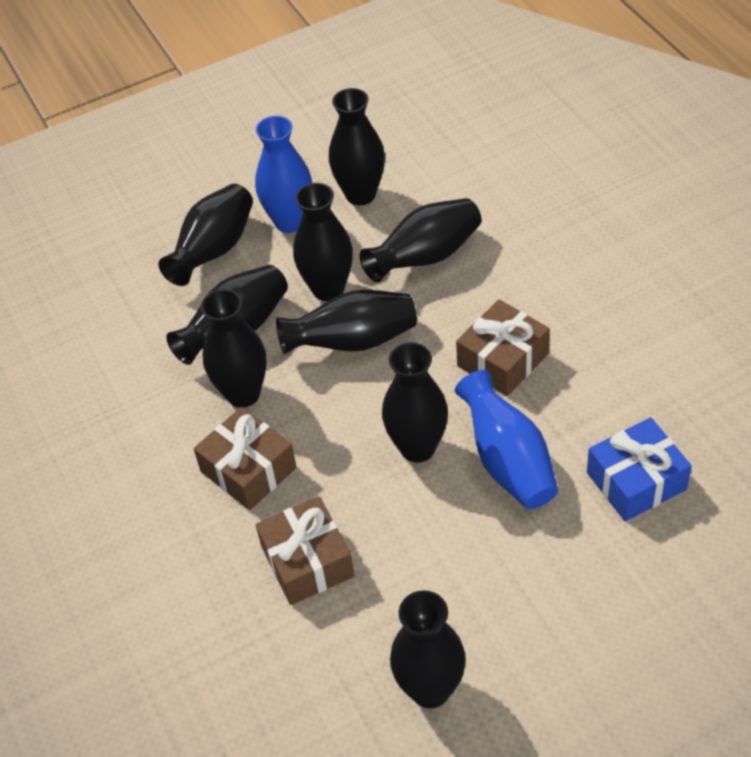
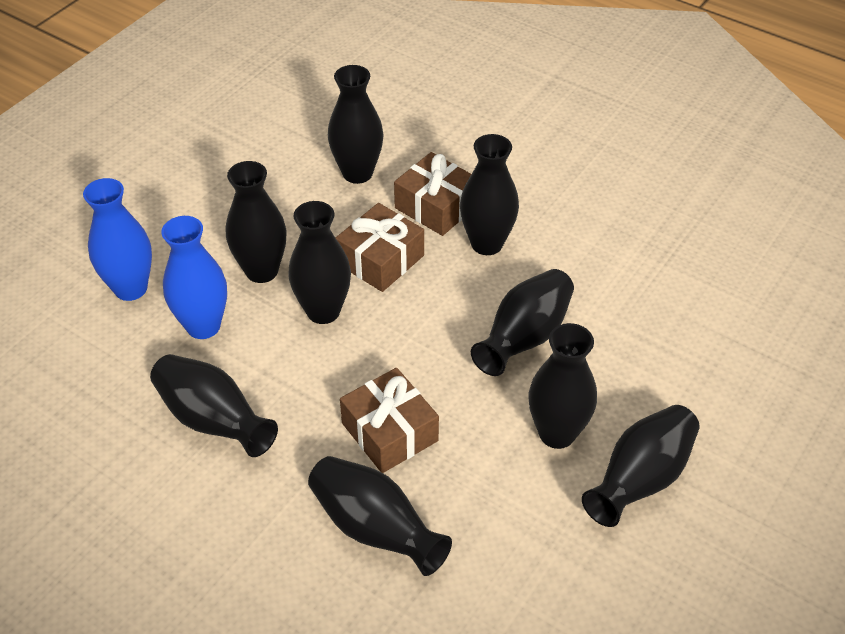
blue gift: [587,418,692,521] = 1 -> none = 0

